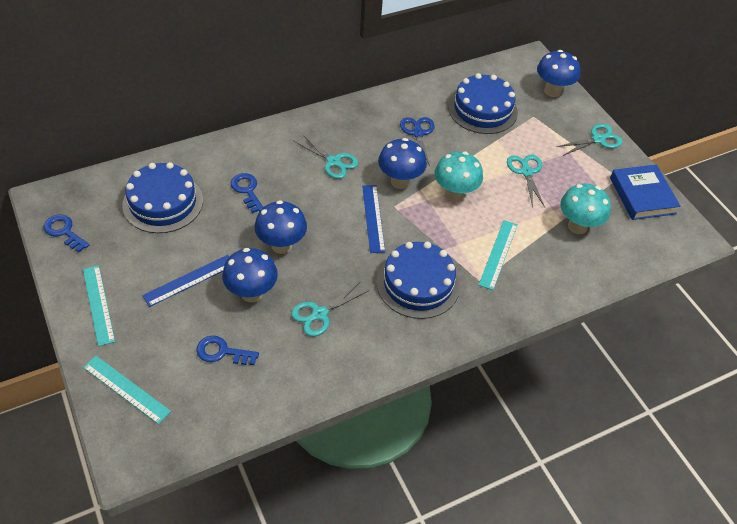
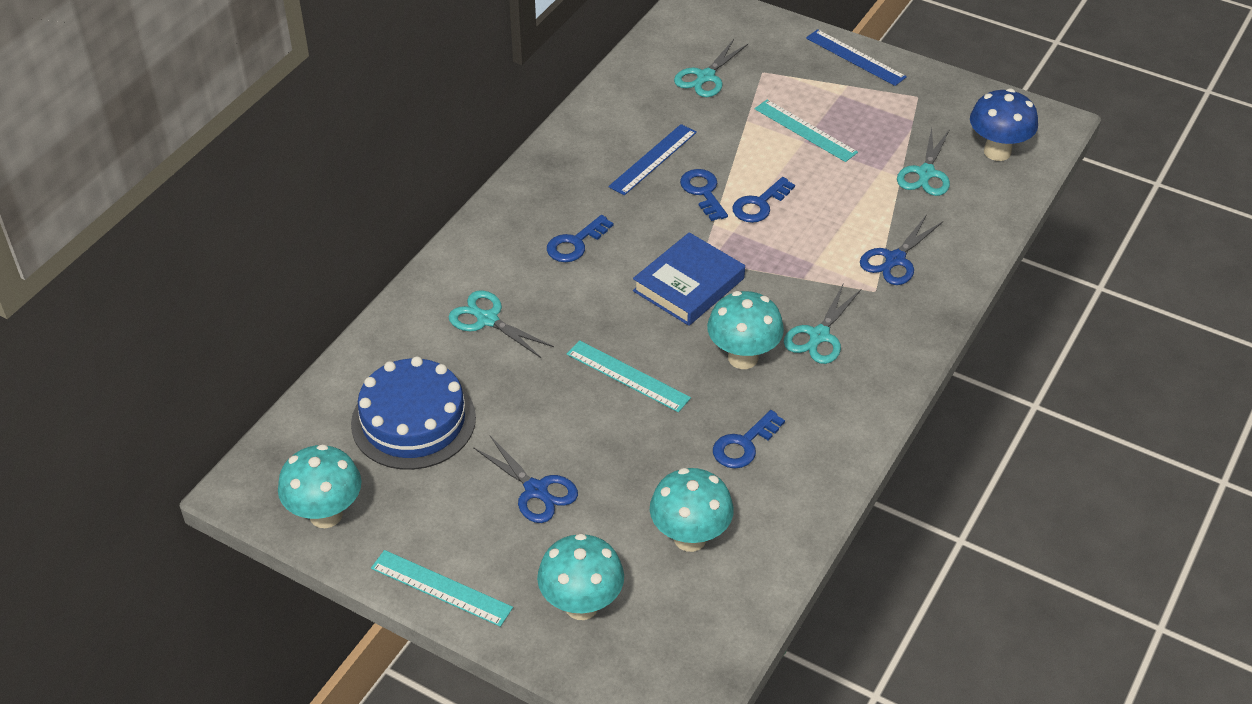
blue cake: [122,162,203,233] [377,242,460,319] [448,73,518,134] = 3 -> [351,356,476,470] = 1
blue key: [44,214,89,253] [196,336,259,365] [231,173,263,213] = 3 -> [547,215,613,262] [680,169,728,221] [713,410,785,468] [732,177,795,223] = 4
blue mushroom: [222,248,278,302] [254,200,307,254] [378,138,427,189] [537,50,581,97] = 4 -> [970,89,1038,161] = 1
blue scissors: [400,117,435,166] = 1 -> [473,436,578,523] [860,216,943,285] = 2
turquoise mushroom: [434,151,483,202] [560,184,611,234] = 2 -> [278,444,361,528] [537,533,624,620] [650,468,734,552] [707,291,784,369] = 4

